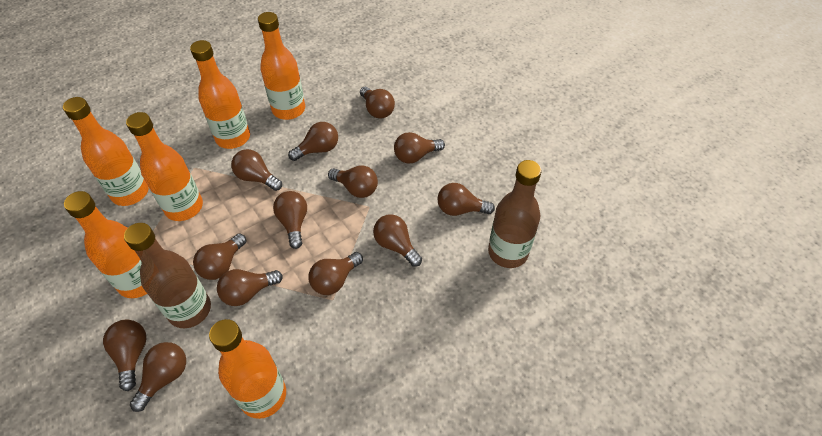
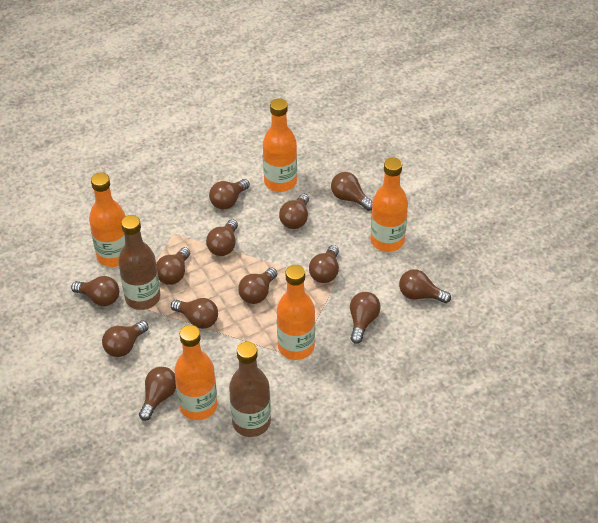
orange bottle: [63,97,149,206] [64,191,147,298] [126,112,203,221] [190,40,250,149] [209,319,286,419] [258,12,305,120] = 6 -> [89,173,125,267] [174,325,217,420] [263,98,297,192] [277,265,315,360] [370,158,408,252] = 5

